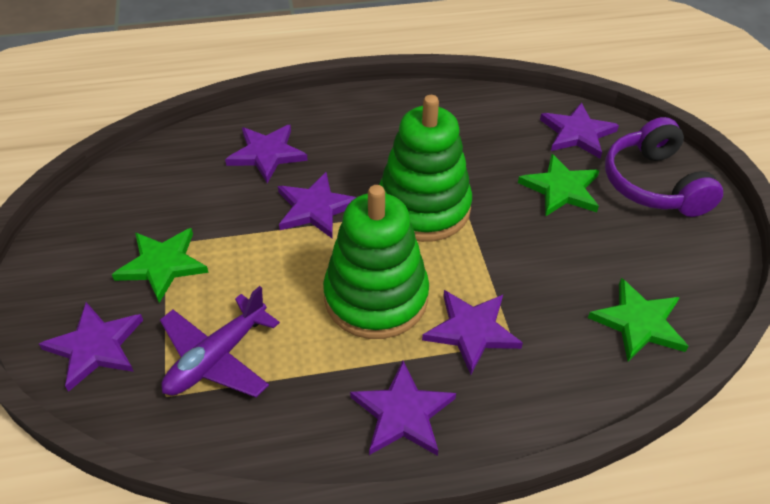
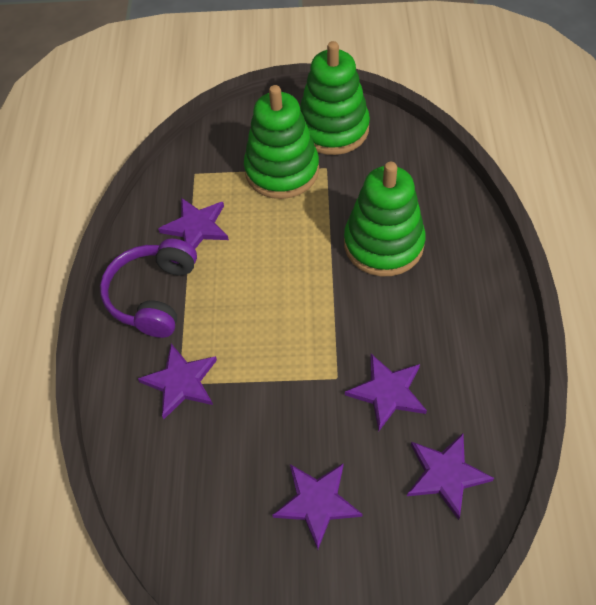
green stacking toy: [323,185,429,339] [379,95,472,242] = 2 -> [244,85,319,199] [300,41,370,155] [344,162,426,276] = 3
green star: [112,228,209,303] [518,154,600,217] [588,278,689,361] = 3 -> none = 0
purple plane: [160,286,280,398] = 1 -> none = 0
purple star: [39,302,143,392] [225,125,308,183] [278,172,356,238] [350,361,456,456] [422,290,523,375] [540,102,619,158] = 6 -> [138,344,217,419] [158,198,229,249] [272,463,362,550] [345,354,427,431] [407,433,494,520] = 5

